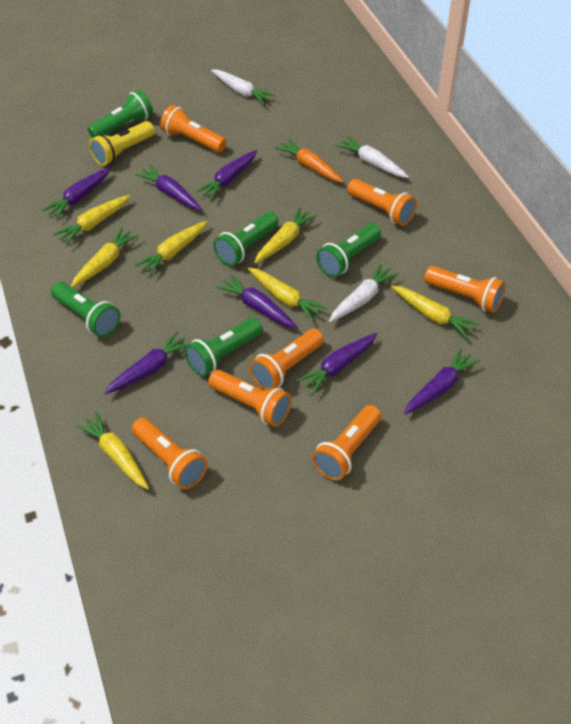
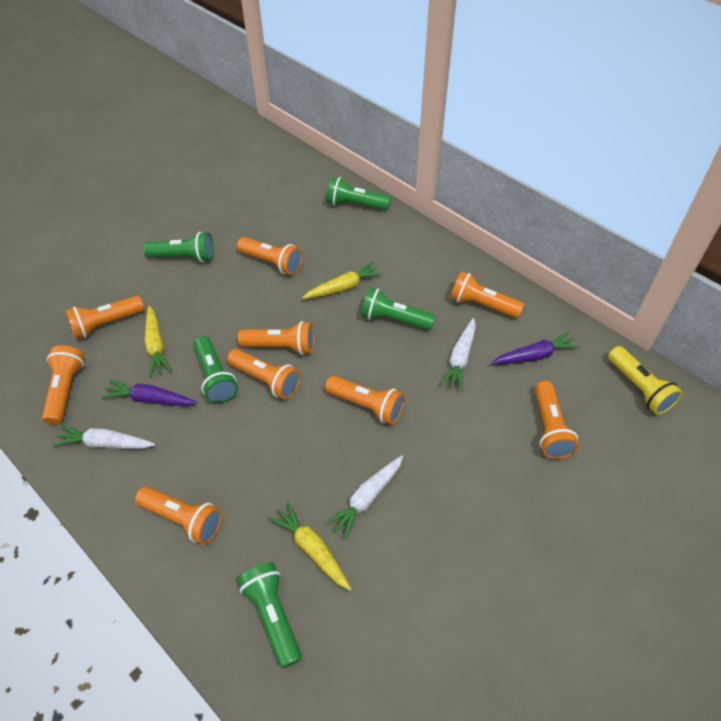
orange carrot: [275,139,344,182] = 1 -> none = 0
orange flashlight: [132,417,208,489] [160,105,226,153] [208,370,292,427] [249,329,324,390] [312,405,382,481] [347,179,417,226] [424,266,506,313] = 7 -> [42,346,84,425] [65,296,144,339] [135,486,222,545] [227,349,301,400] [237,237,303,275] [238,321,314,355] [325,376,405,425] [450,271,524,318] [535,381,579,459] = 9
purple carrot: [42,167,111,219] [104,331,191,394] [135,165,202,210] [195,150,257,200] [216,274,297,328] [296,333,377,395] [404,348,480,414] = 7 -> [101,379,197,406] [491,331,580,364] = 2
yellow carrot: [53,195,130,245] [71,227,139,288] [75,412,149,490] [135,221,207,276] [248,268,327,322] [254,207,317,264] [391,285,479,338] = 7 -> [145,306,172,377] [268,502,352,591] [302,262,383,299] = 3

